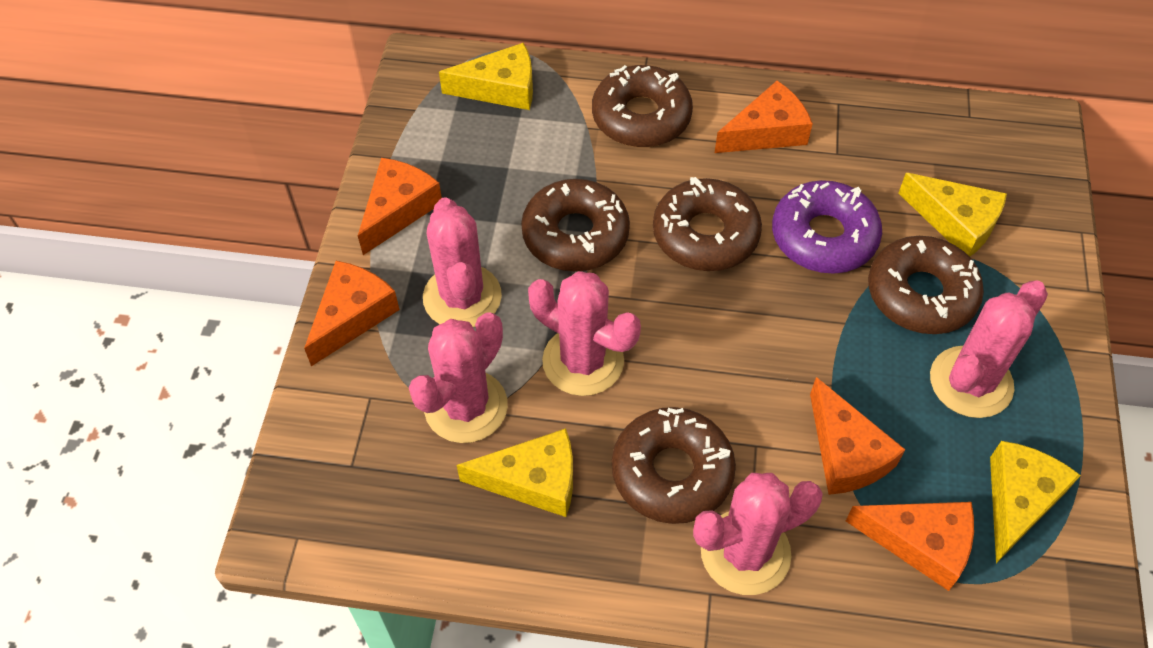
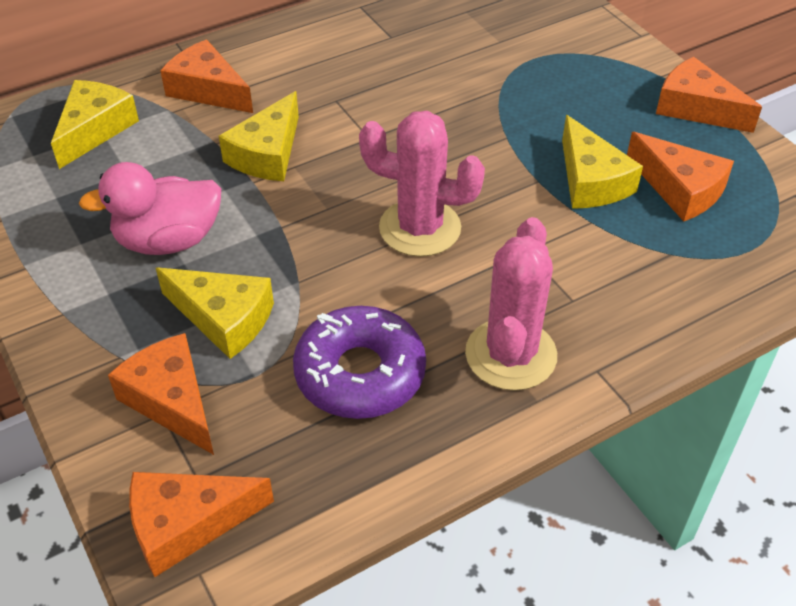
brown donut: [521,179,630,272] [592,65,693,147] [612,407,736,524] [653,177,762,271] [868,236,984,334] = 5 -> none = 0
pink cactus: [409,313,508,443] [423,197,502,327] [528,271,641,396] [693,473,823,595] [930,280,1048,418] = 5 -> [359,111,485,257] [465,217,557,391] = 2
pink duck: none = 0 -> [79,162,221,255] = 1

